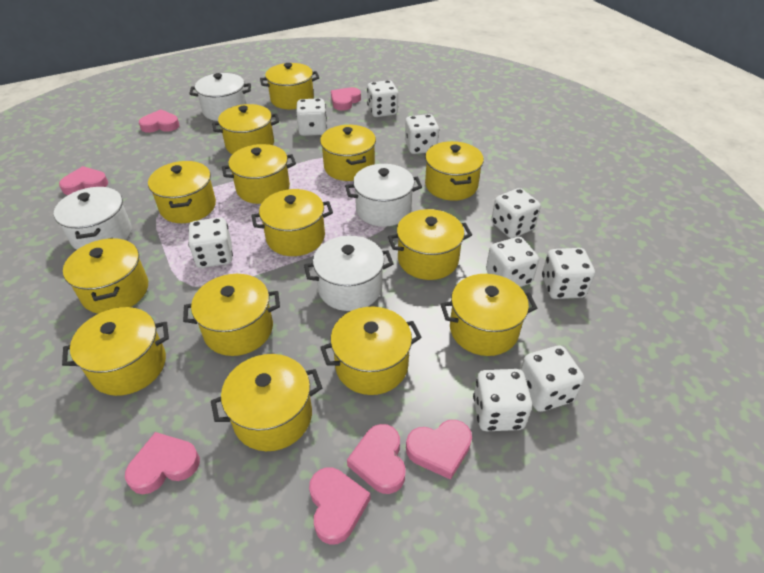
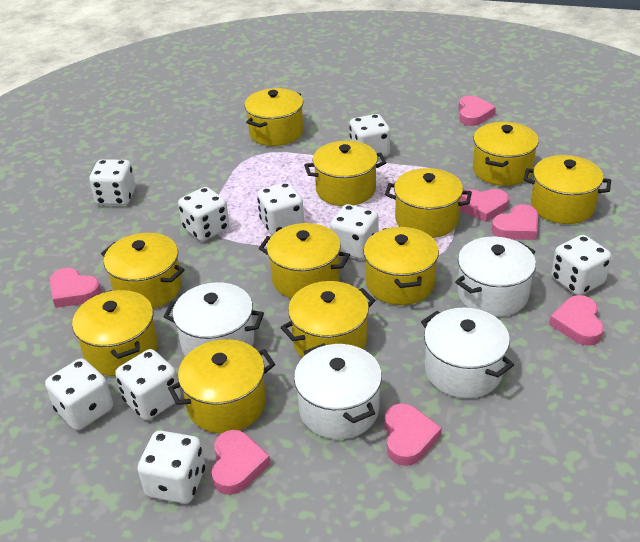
yellow pot: [62,307,169,396] [63,238,148,314] [148,161,216,223] [183,274,280,356] [211,354,322,451] [212,104,279,154] [222,144,296,204] [251,189,333,256] [260,63,319,109] [320,125,376,181] [320,307,422,395] [388,209,472,280] [425,141,484,201] [441,274,537,356] = 14 -> [72,290,158,376] [101,233,185,309] [168,339,275,433] [244,88,303,146] [259,223,350,298] [281,281,375,358] [304,141,386,206] [363,227,439,305] [385,168,472,238] [473,122,539,186] [524,155,611,224] = 11

